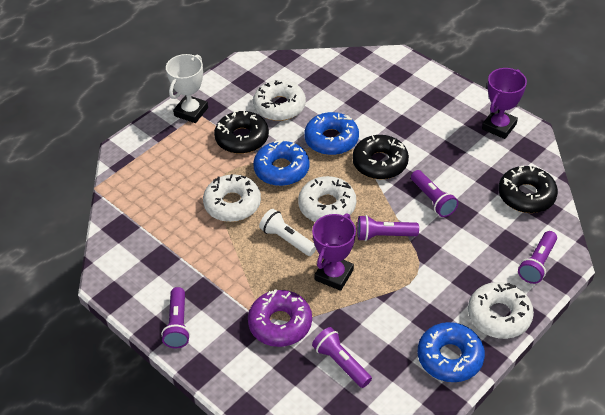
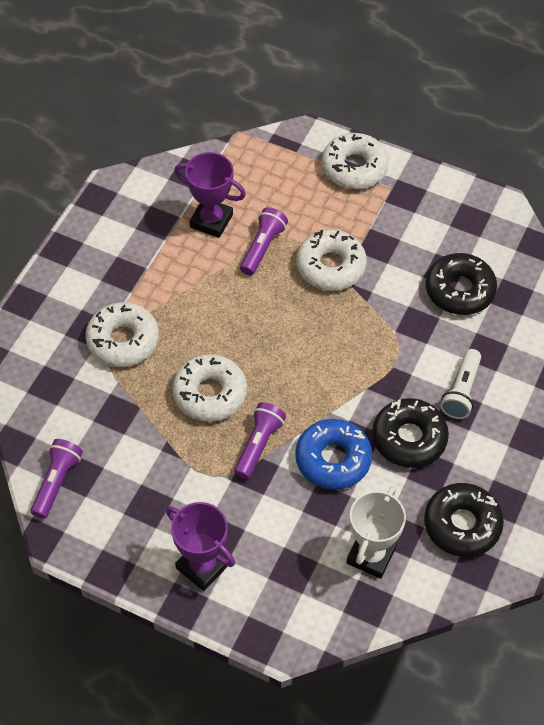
blue donut: [253,140,310,186] [304,112,359,155] [418,322,485,382] = 3 -> [295,419,372,490] = 1
purple donut: [248,289,312,347] = 1 -> none = 0
purple flashlight: [161,287,190,348] [312,327,372,388] [357,215,419,241] [411,170,458,217] [518,231,557,284] = 5 -> [31,439,83,519] [234,402,286,479] [240,207,288,275] = 3

